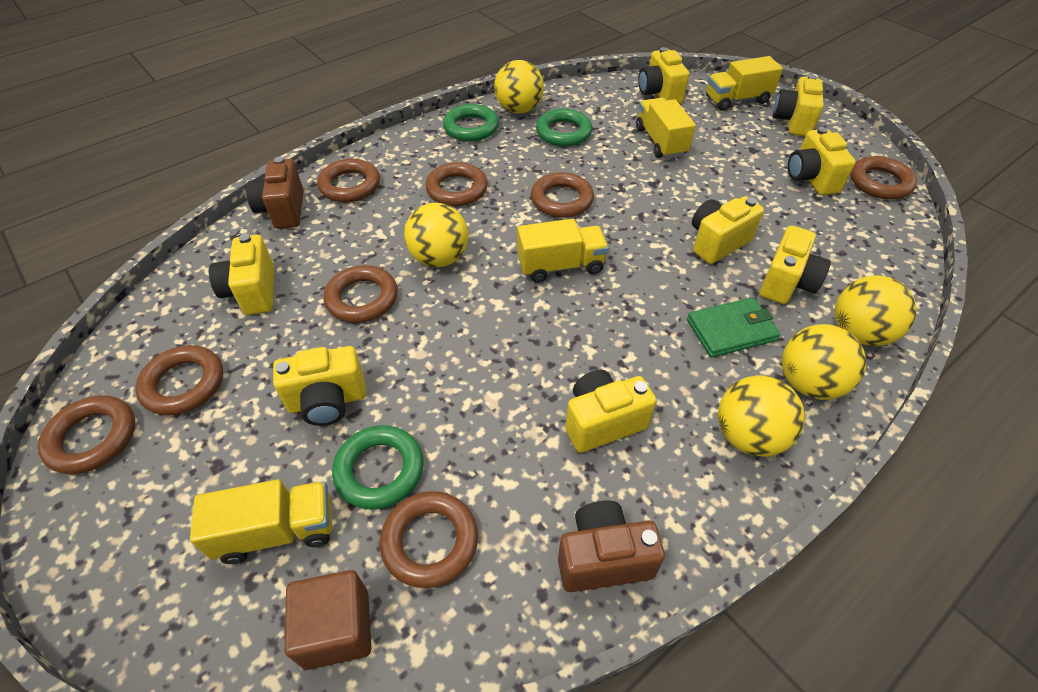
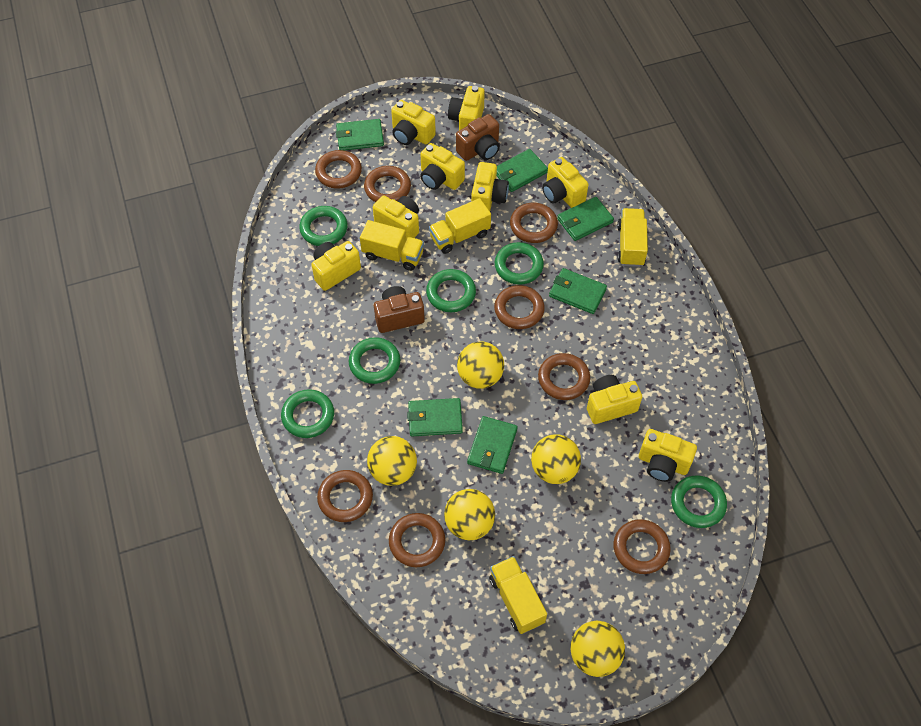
brown cube: [285,570,371,670] = 1 -> none = 0
green ring: [332,425,424,510] [443,104,499,141] [536,109,593,147] = 3 -> [281,389,334,438] [299,206,348,246] [349,337,400,384] [426,269,476,312] [495,242,544,285] [671,475,727,528] = 6
green wallet: [687,297,780,358] = 1 -> [336,119,384,150] [407,398,463,436] [467,416,518,474] [497,149,548,192] [549,268,607,314] [557,197,614,241] = 6
yellow camera: [209,234,274,315] [273,346,366,426] [565,370,656,453] [638,47,689,104] [692,196,764,264] [760,225,831,304] [773,75,824,136] [788,127,856,195] = 8 -> [311,241,361,291] [373,196,419,239] [391,100,436,145] [420,143,465,190] [448,86,485,130] [471,162,509,211] [542,157,588,208] [587,375,642,424] [639,429,697,482] = 9

